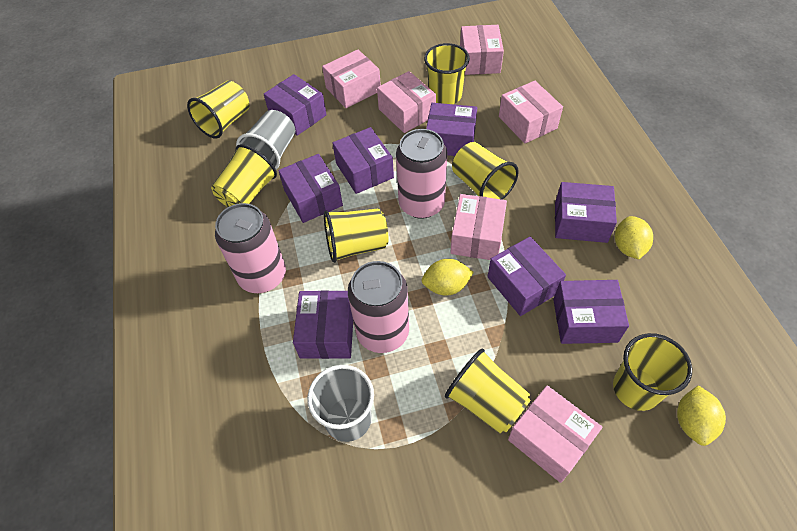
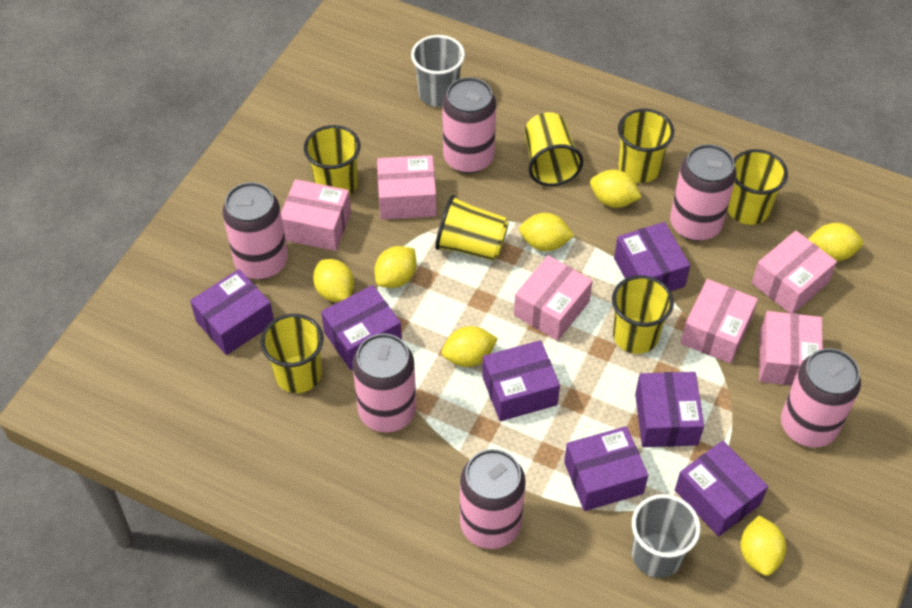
pink can: [215,203,286,293] [348,261,409,353] [396,129,447,219] = 3 -> [222,182,288,280] [352,334,416,433] [442,77,496,174] [460,449,526,549] [670,144,737,241] [781,348,861,447] = 6
purple box: [264,74,327,136] [278,154,343,223] [293,290,353,359] [332,127,394,194] [426,103,477,156] [487,237,566,316] [553,280,629,344] [555,182,617,243] = 8 -> [190,269,274,355] [321,285,402,370] [482,340,560,421] [564,426,648,511] [614,222,690,291] [635,372,704,447] [675,441,768,537] = 7
yellow lemon: [422,259,474,295] [615,216,653,259] [677,385,726,446] = 3 -> [313,259,354,302] [374,246,417,288] [442,326,498,367] [519,213,574,251] [590,170,642,208] [740,515,786,576] [808,223,863,261] = 7

